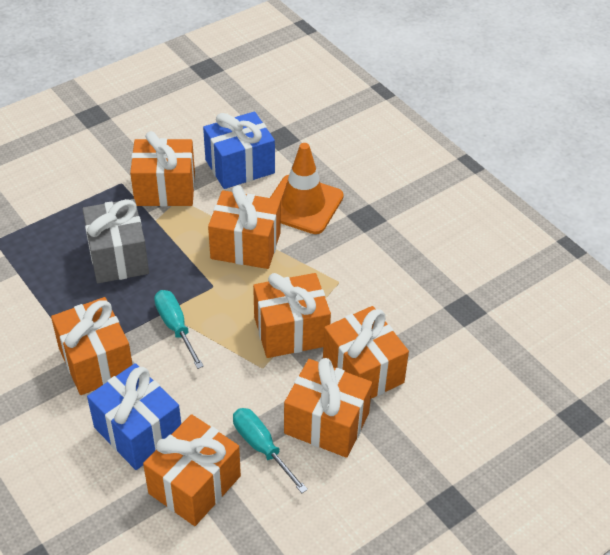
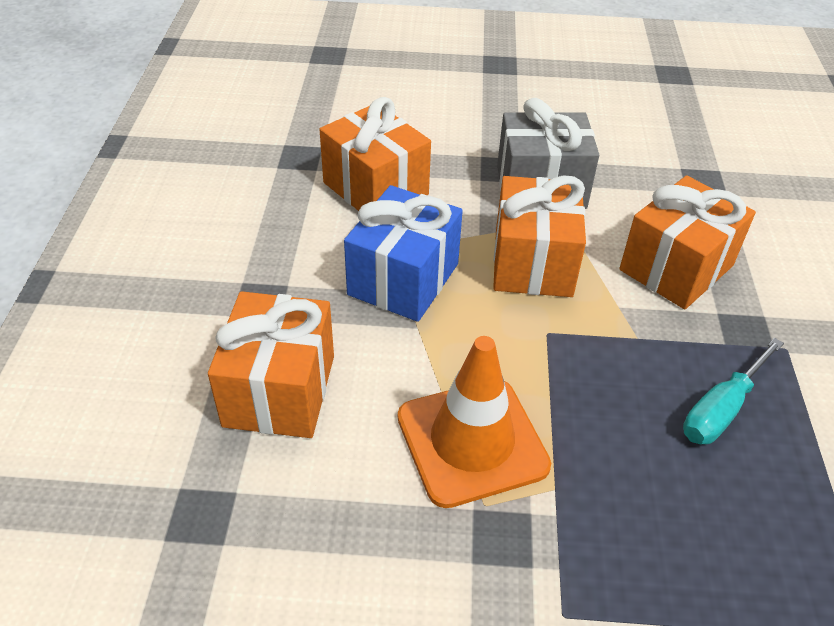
blue gift: [87,363,181,470] [203,111,275,189] = 2 -> [344,185,463,322] = 1
orange gift: [51,297,133,395] [130,131,195,206] [143,414,241,526] [208,185,281,269] [253,273,331,358] [284,358,372,458] [323,306,409,399] = 7 -> [208,291,334,438] [319,97,431,211] [493,175,586,297] [619,176,756,309] = 4
turquoise screwdriver: [154,290,204,369] [233,408,308,493] = 2 -> [683,338,784,444] = 1

